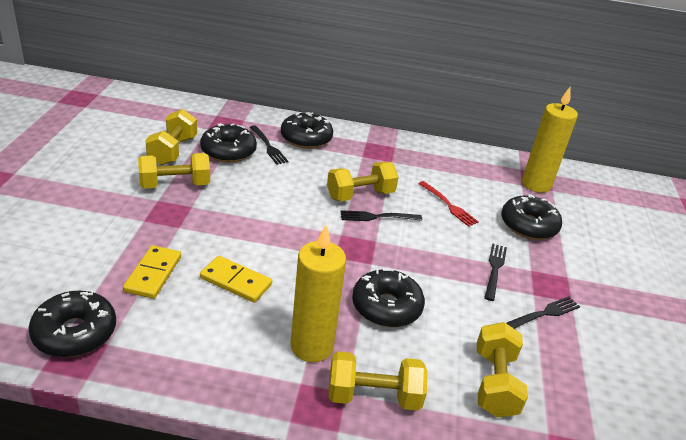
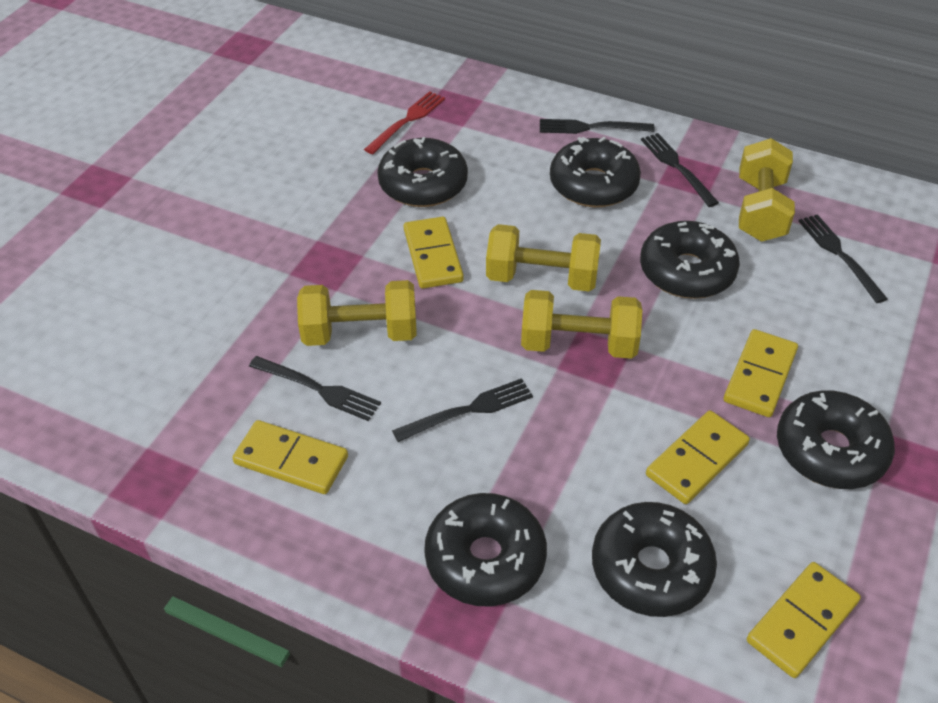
black donut: [29,291,116,357] [200,123,257,163] [281,112,333,149] [352,269,425,327] [501,194,562,240] = 5 -> [377,137,468,207] [424,493,547,607] [550,137,641,207] [592,502,717,617] [640,221,740,299] [777,390,895,489] = 6
black fork: [250,125,288,165] [340,210,422,221] [484,244,507,301] [506,296,580,329] = 4 -> [249,356,381,421] [392,378,533,442] [540,119,655,134] [641,133,719,207] [799,214,888,303] = 5
yellow candle: [291,225,346,362] [522,87,578,193] = 2 -> none = 0
yellow domino: [123,245,181,299] [200,256,272,303] = 2 -> [233,420,348,494] [404,217,464,289] [646,410,750,504] [724,329,798,417] [747,562,861,678] = 5
yellow dumbbell: [138,153,210,189] [145,109,197,165] [327,162,399,201] [329,351,428,411] [477,322,528,418] = 5 -> [297,280,417,346] [486,224,601,292] [521,290,642,359] [739,138,795,242] = 4

